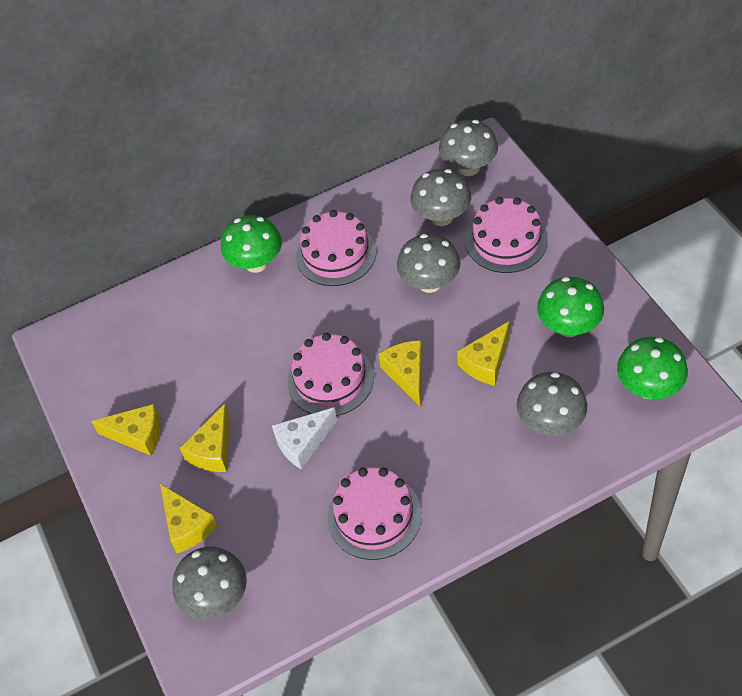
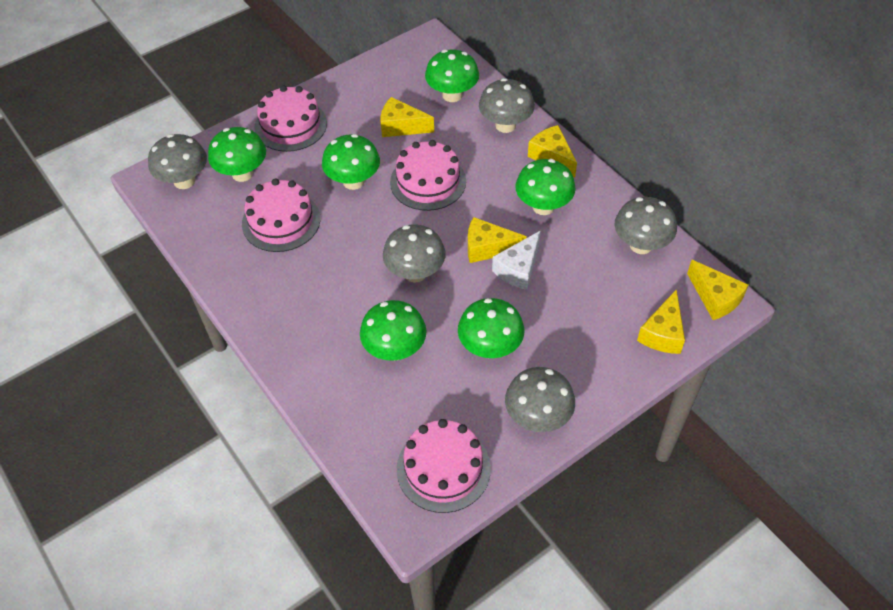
green mushroom: [221,215,282,273] [537,277,604,337] [617,337,688,399] = 3 -> [208,127,266,182] [322,134,380,190] [360,300,426,361] [425,49,479,102] [458,298,524,358] [515,159,576,215] = 6

